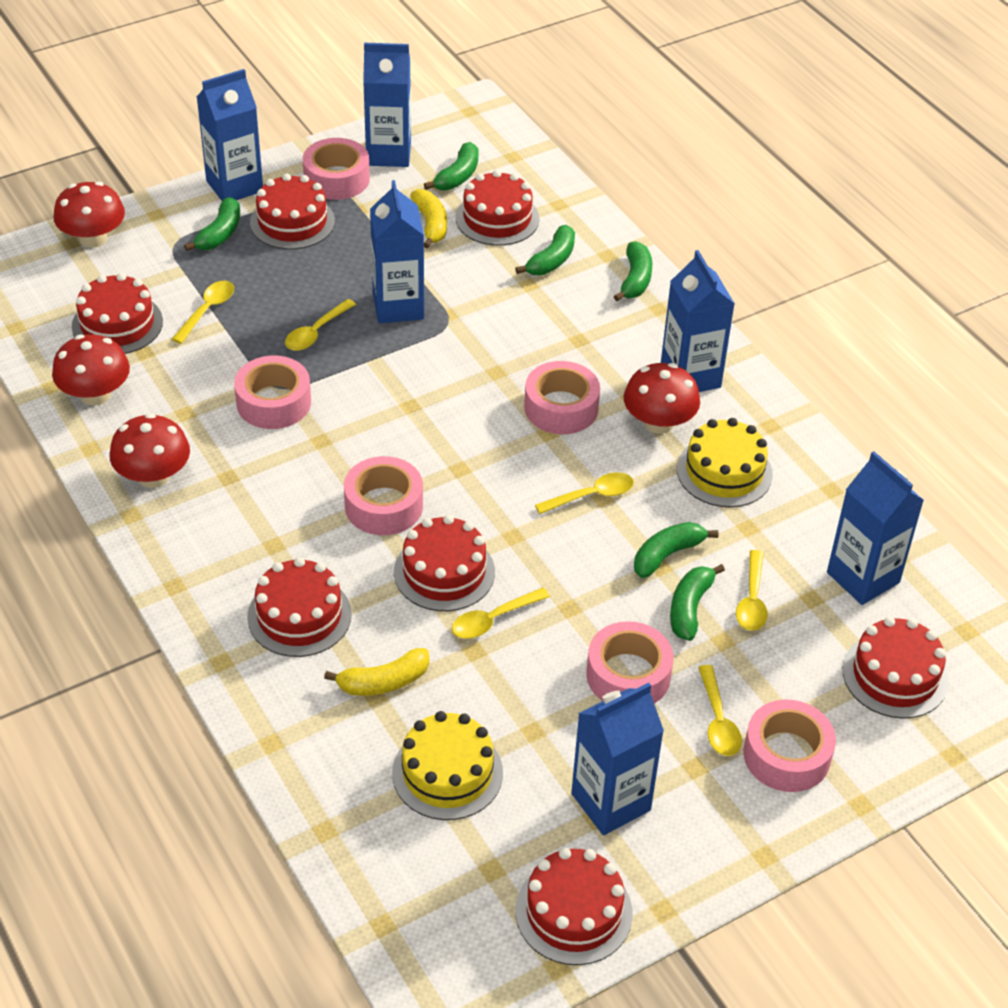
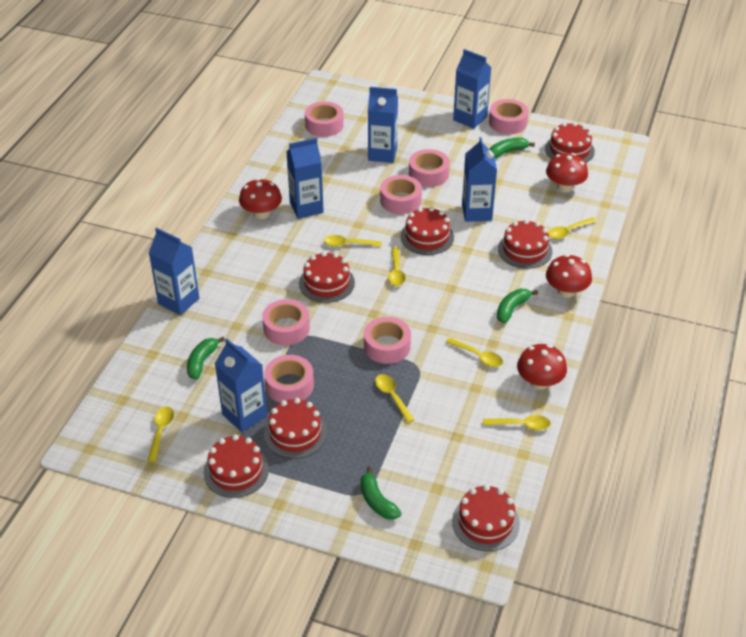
green banana: [184,197,240,251] [424,142,479,190] [515,225,575,275] [614,241,652,301] [634,522,719,578] [670,564,725,641] = 6 -> [187,337,225,380] [360,467,402,519] [490,137,535,158] [497,289,538,323] = 4
pink tape: [234,356,311,429] [303,138,370,200] [344,456,423,535] [524,361,600,434] [586,621,674,704] [743,699,836,792] = 6 -> [262,299,310,345] [264,355,314,403] [305,101,344,137] [364,317,411,364] [380,175,422,214] [409,149,450,187] [489,99,529,134] = 7
yellow banana: [324,648,429,696] [410,189,447,249] = 2 -> none = 0
yellow cake: [392,711,503,820] [677,418,773,507] = 2 -> none = 0
yellow spoon: [172,281,234,344] [285,299,356,351] [452,588,550,639] [535,472,634,514] [698,665,742,756] [736,550,768,631] = 6 -> [147,407,174,462] [324,235,381,247] [375,374,415,423] [388,247,406,286] [446,338,503,367] [483,415,551,430] [548,218,597,239] = 7

